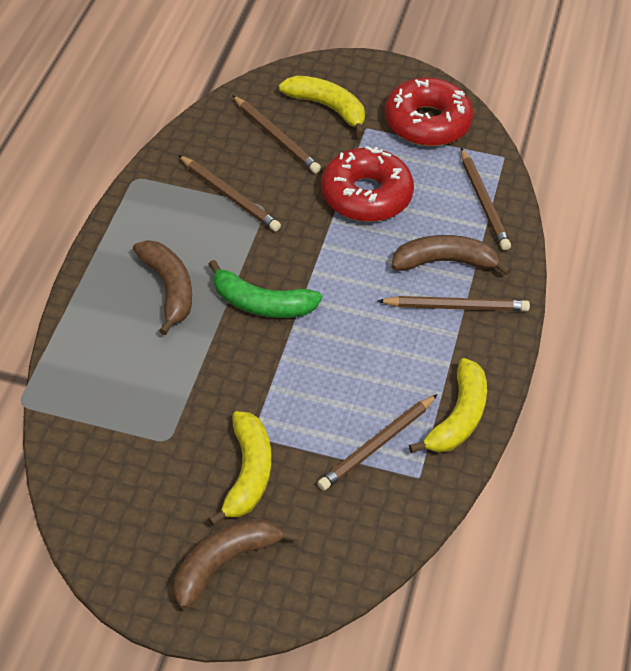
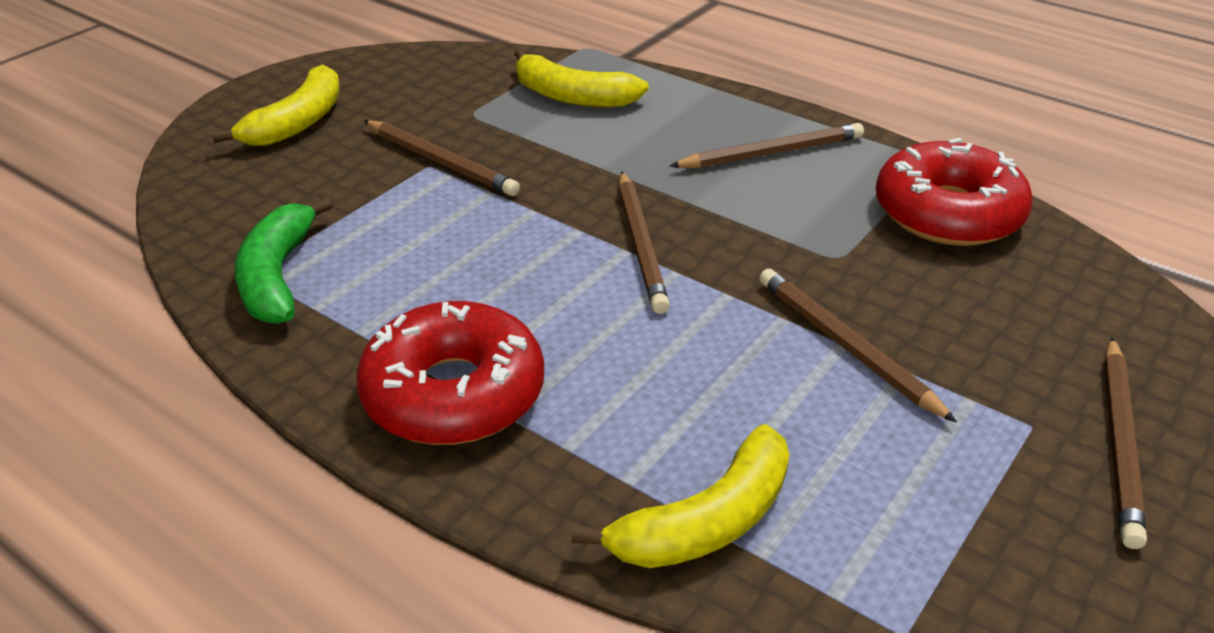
brown banana: [133,240,192,335] [174,518,299,609] [391,235,511,275] = 3 -> none = 0

